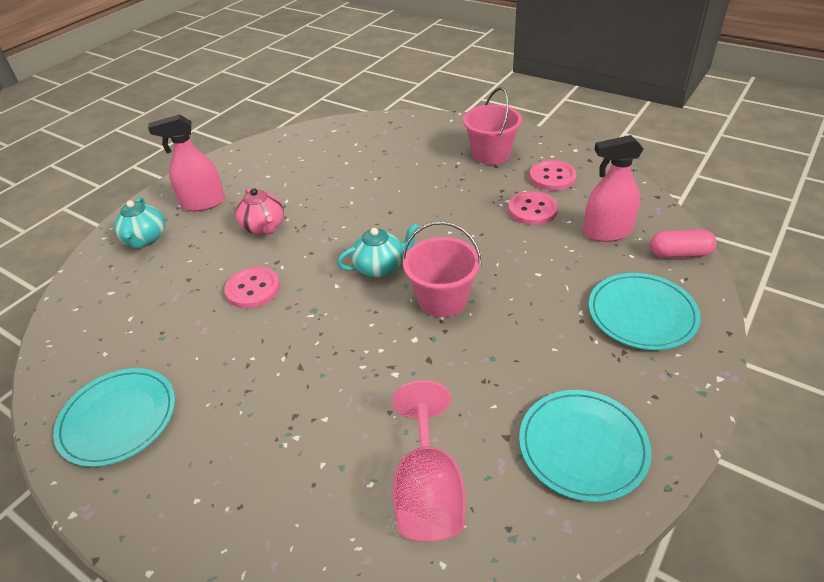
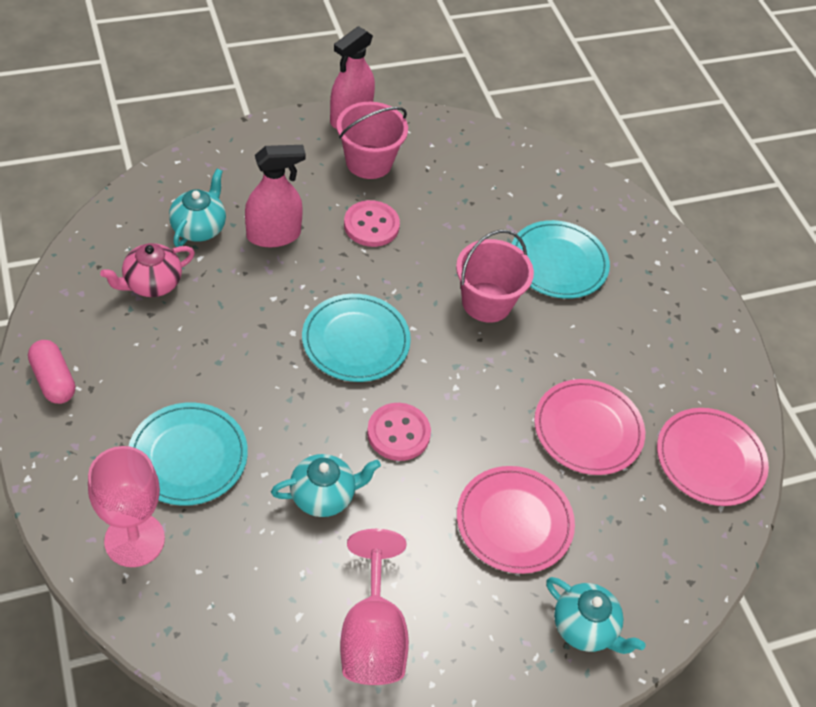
pink button: [224,267,280,309] [508,191,558,225] [529,160,577,191] = 3 -> [344,200,400,247] [367,403,431,461] = 2
pink goblet: [392,380,466,542] = 1 -> [88,446,165,567] [340,529,409,685] = 2
pink plate: none = 0 -> [457,466,575,574] [534,379,645,475] [657,408,769,506] = 3
turquoise teapot: [114,197,165,249] [337,223,419,277] = 2 -> [169,169,226,247] [271,454,381,517] [546,577,646,654] = 3

